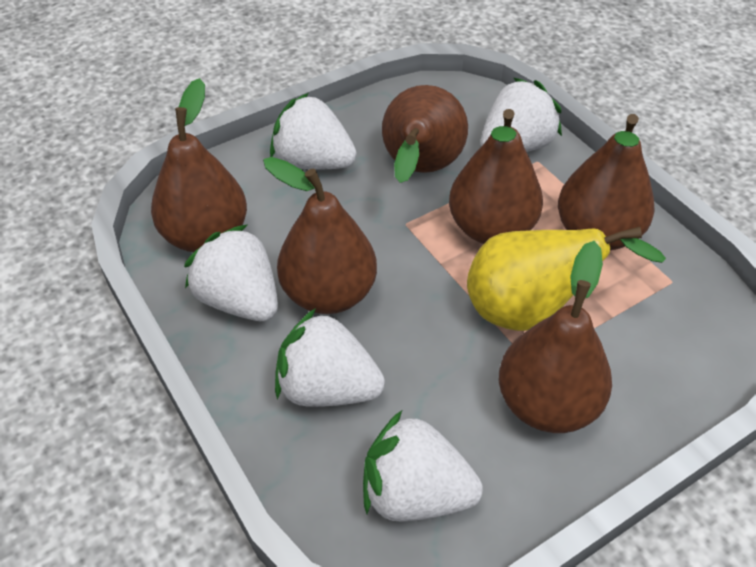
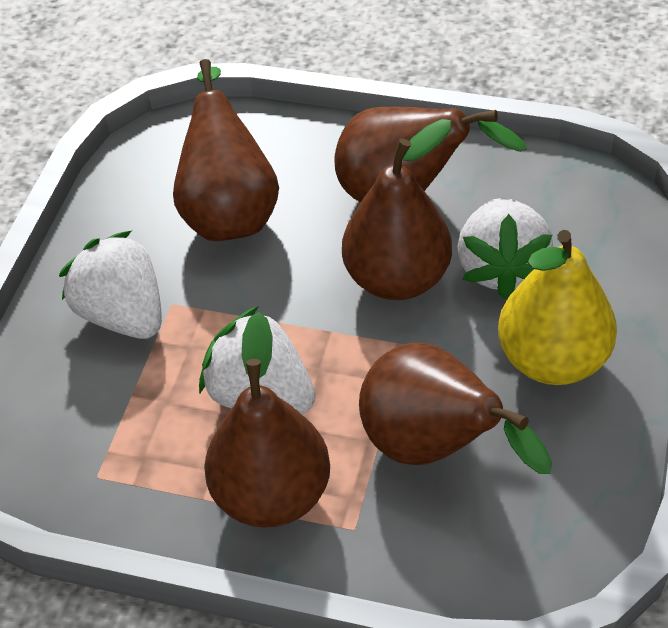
brown pear: [151,78,247,252] [263,157,377,314] [382,85,468,183] [449,109,543,244] [499,241,612,433] [558,114,655,250] = 6 -> [173,59,279,241] [204,312,330,527] [334,107,527,202] [342,119,452,300] [359,343,552,474] = 5
white strawberry: [184,224,278,321] [270,93,357,170] [275,308,385,407] [363,411,483,522] [481,78,562,152] = 5 -> [59,231,162,339] [199,306,316,414] [457,198,553,299] = 3

